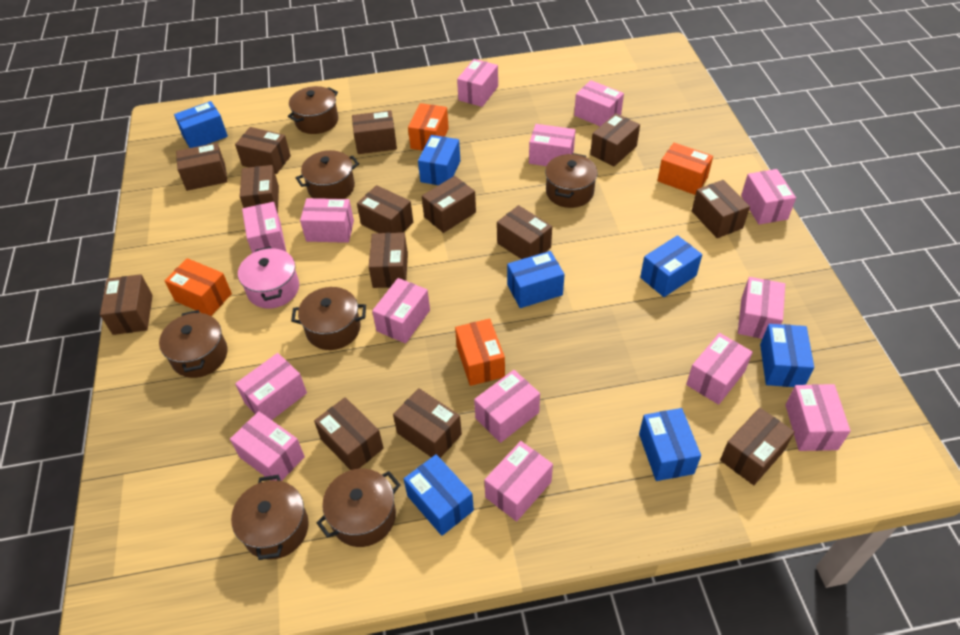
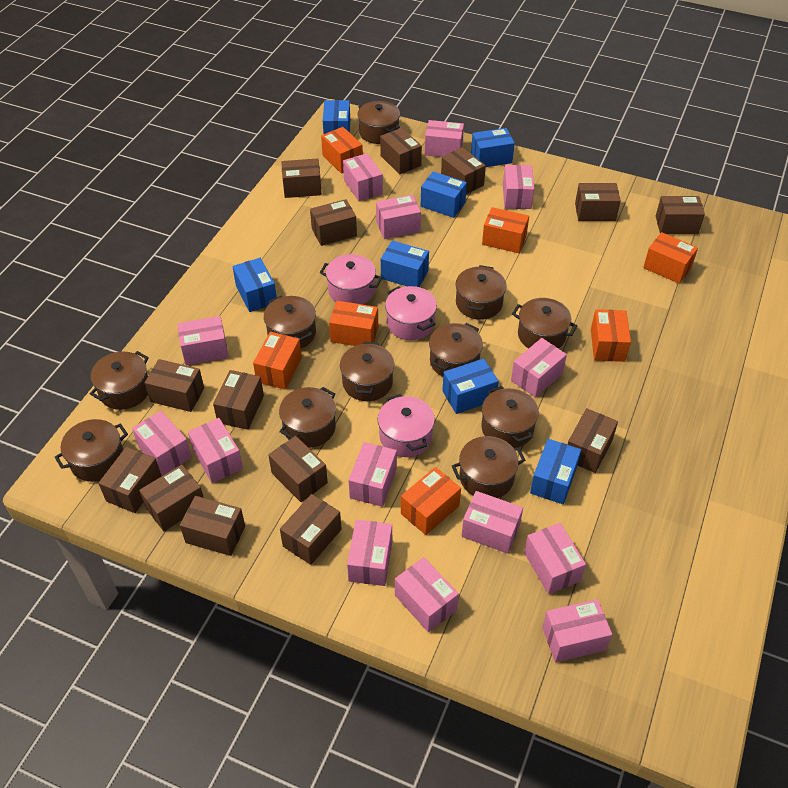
brown pot: [159,310,228,378] [231,475,309,560] [288,86,338,134] [291,287,366,350] [296,150,359,199] [317,469,401,547] [545,153,598,208] = 7 -> [55,419,128,482] [90,351,149,410] [264,296,316,348] [279,387,336,448] [340,342,394,401] [358,101,400,144] [429,323,483,377] [452,436,525,498] [456,265,506,320] [481,386,539,448] [512,298,577,349] = 11
orange box: [165,258,232,316] [408,103,449,151] [455,319,505,386] [657,143,713,195] = 4 -> [253,332,302,390] [321,127,363,174] [329,301,378,346] [401,467,461,535] [482,207,529,253] [591,309,631,362] [643,232,698,284] = 7
pink pot: [238,247,299,308] = 1 -> [320,254,382,304] [378,394,435,457] [385,286,437,340] = 3

